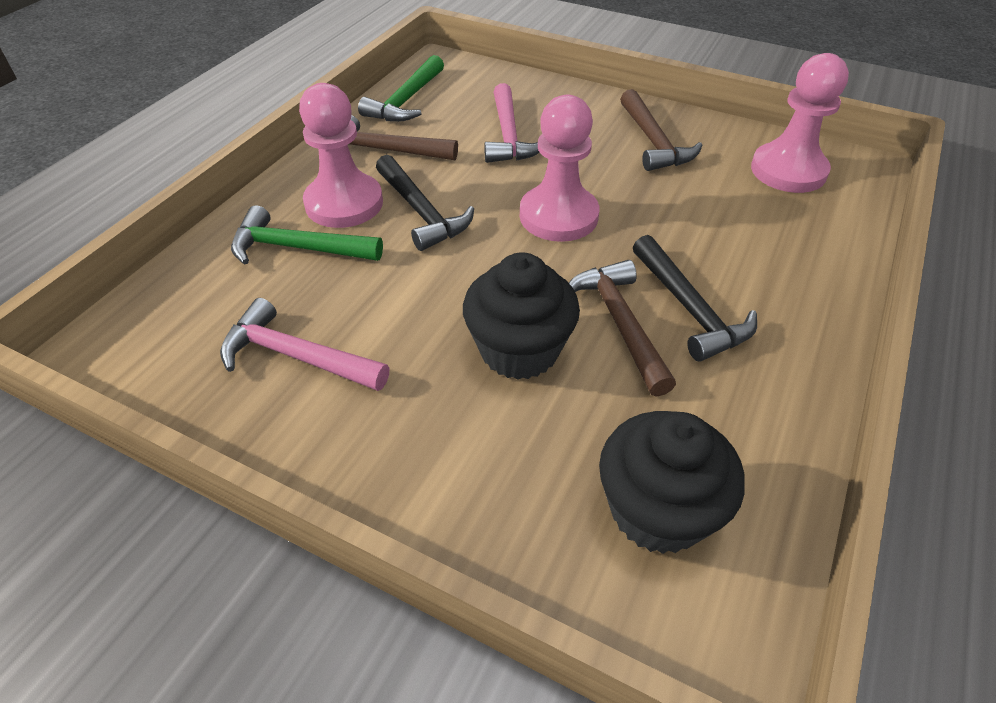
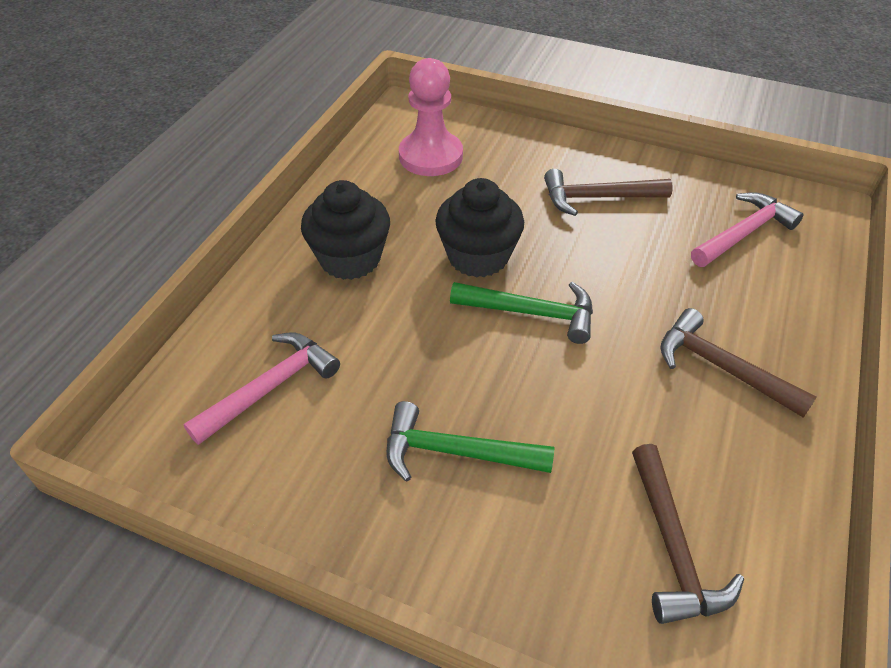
black hammer: [376,155,474,251] [633,235,757,362] = 2 -> none = 0
pink pawn: [299,83,383,228] [520,95,599,242] [751,53,849,193] = 3 -> [399,58,463,176] = 1

